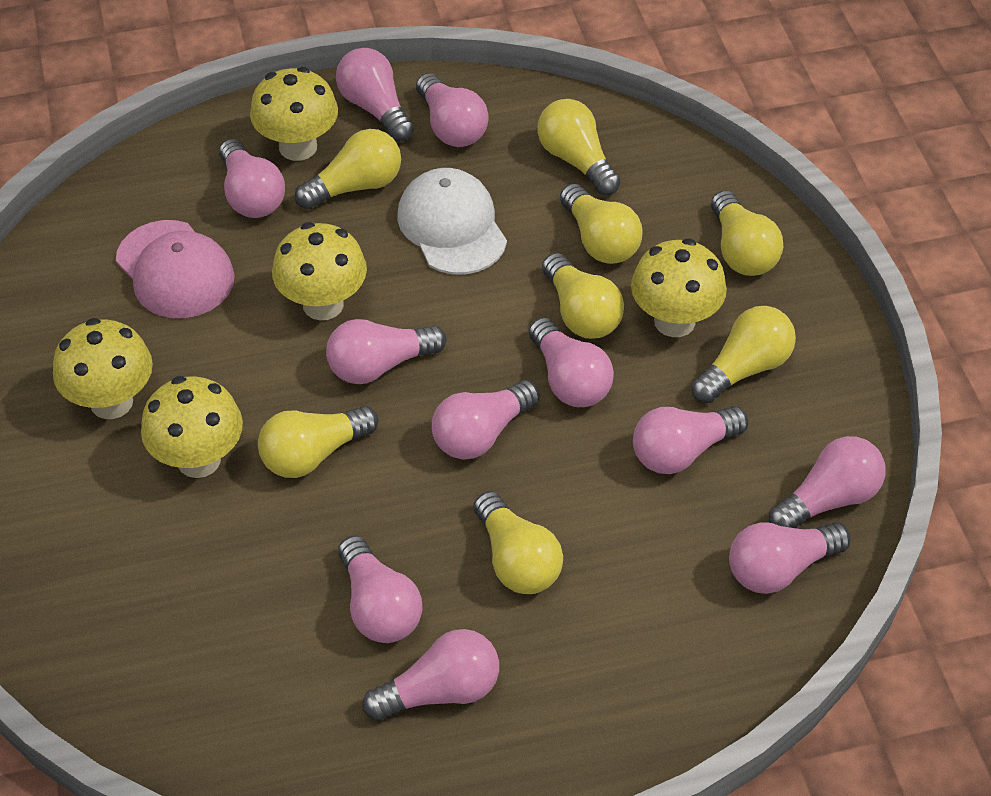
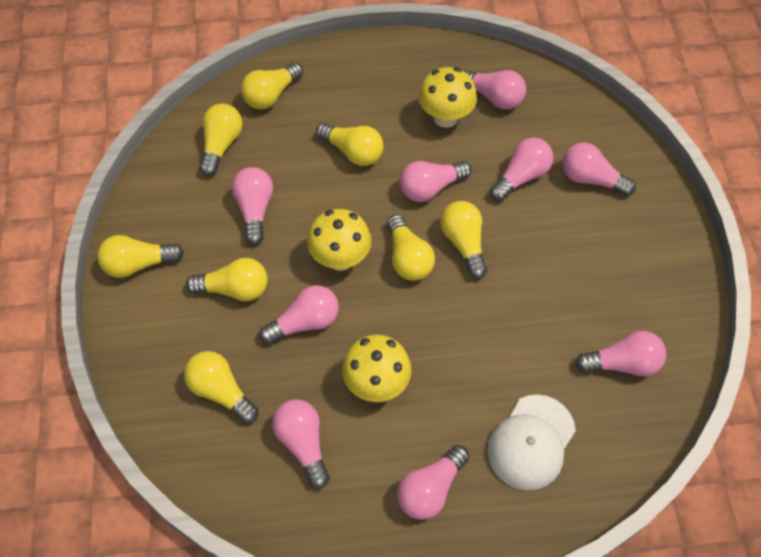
pink cap: [116,220,235,318] = 1 -> none = 0
pink light bulb: [219,139,285,218] [326,319,446,384] [336,48,414,142] [338,535,422,643] [363,629,499,721] [416,73,489,147] [432,380,540,460] [529,317,614,407] [633,406,748,474] [729,522,851,594] [769,436,885,528] = 11 -> [232,167,273,245] [259,285,339,344] [272,399,330,489] [397,445,469,520] [400,161,471,202] [462,70,526,109] [490,138,553,201] [562,142,636,196] [576,331,666,376] = 9
yellow mushroom: [53,318,153,419] [141,376,243,478] [250,67,338,161] [272,222,367,320] [631,238,727,337] = 5 -> [307,209,371,271] [342,335,412,402] [419,67,477,128] = 3

